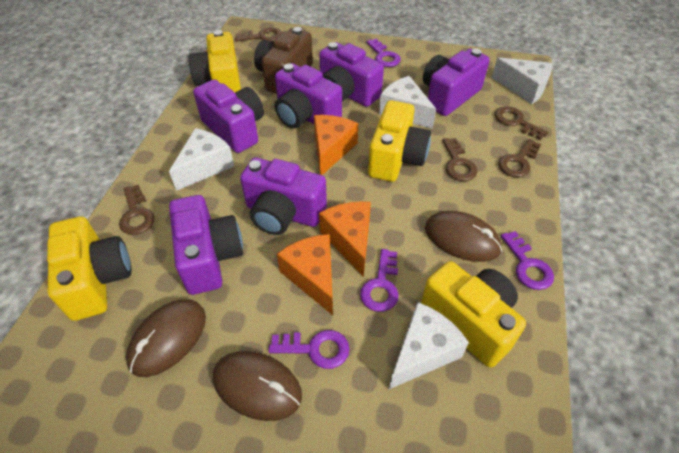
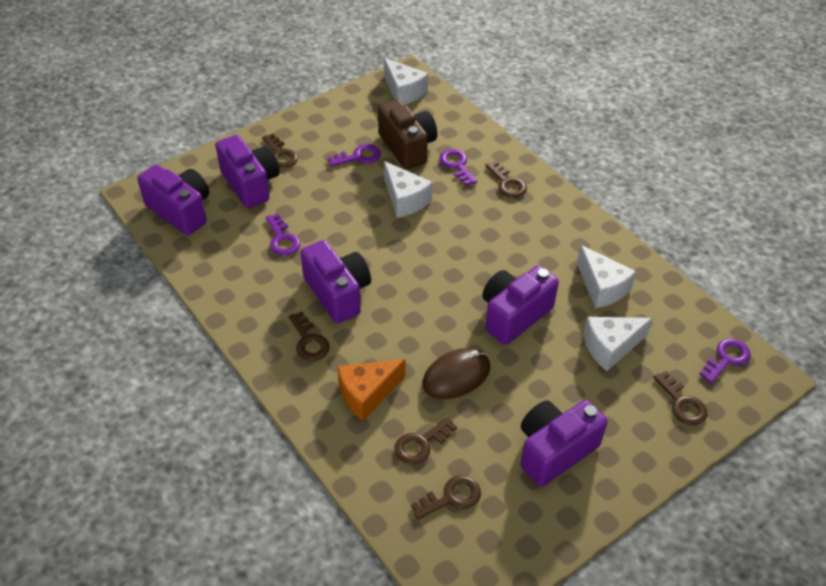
brown key: [119,185,155,235] [235,27,282,42] [442,138,477,181] [495,106,549,140] [498,139,541,177] = 5 -> [262,133,298,168] [289,311,330,361] [394,417,457,465] [411,475,481,520] [485,161,527,198] [653,371,707,425] = 6
brown mouse: [126,299,206,377] [213,351,302,421] [425,211,502,262] = 3 -> [422,348,490,399] = 1
orange cheese: [277,234,333,315] [314,115,358,175] [319,201,371,277] = 3 -> [337,359,406,421] = 1
purple camera: [169,195,243,295] [193,79,264,153] [240,158,327,235] [275,63,342,128] [319,42,384,107] [423,49,489,116] = 6 -> [137,165,209,235] [215,135,280,208] [301,240,371,323] [482,266,559,345] [520,400,607,487] = 5
yellow camera: [47,216,132,321] [189,30,241,92] [368,100,431,182] [421,261,526,368] = 4 -> none = 0

